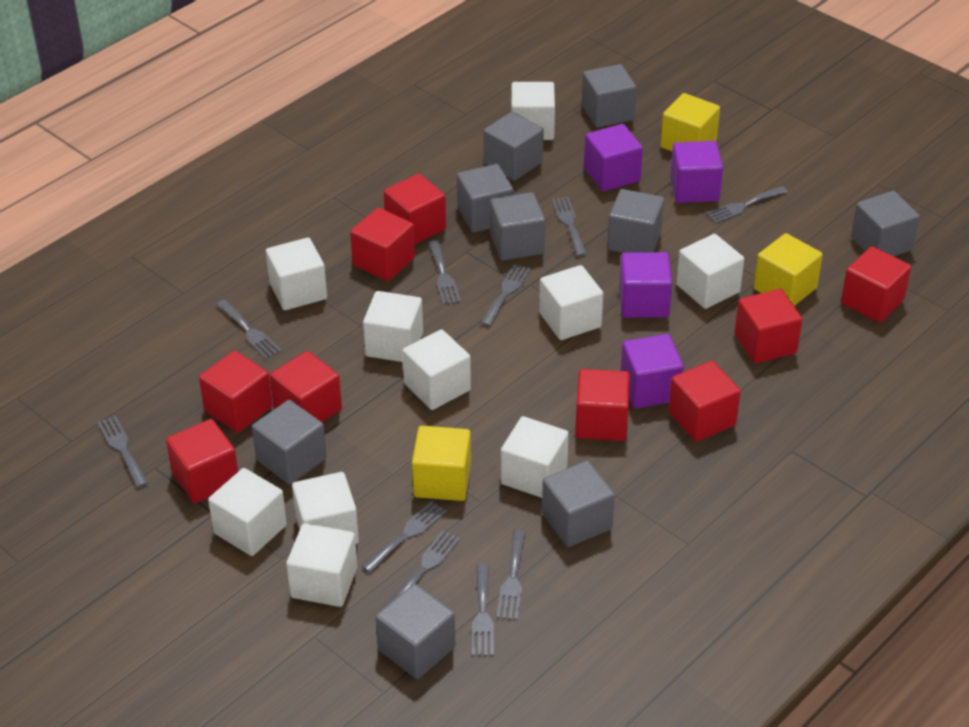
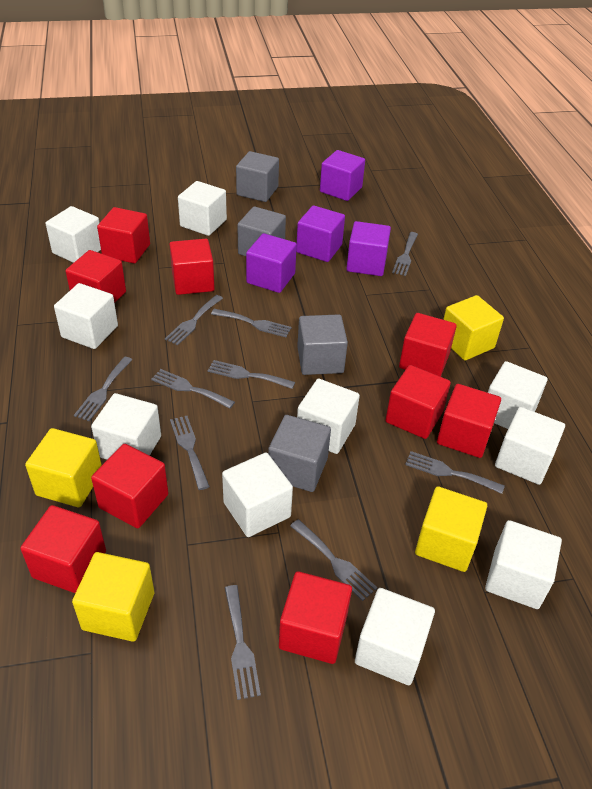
grey cube: [252,400,327,484] [375,584,455,679] [457,164,514,233] [484,112,544,181] [490,192,545,260] [542,461,615,547] [582,64,636,128] [607,189,664,253] [851,191,920,256] = 9 -> [236,151,279,202] [238,206,286,256] [268,415,331,492] [297,314,348,375] = 4
yellow cube: [412,426,471,501] [660,93,720,151] [754,233,823,306] = 3 -> [25,428,102,507] [72,552,155,642] [415,486,487,572] [443,295,504,360] = 4

